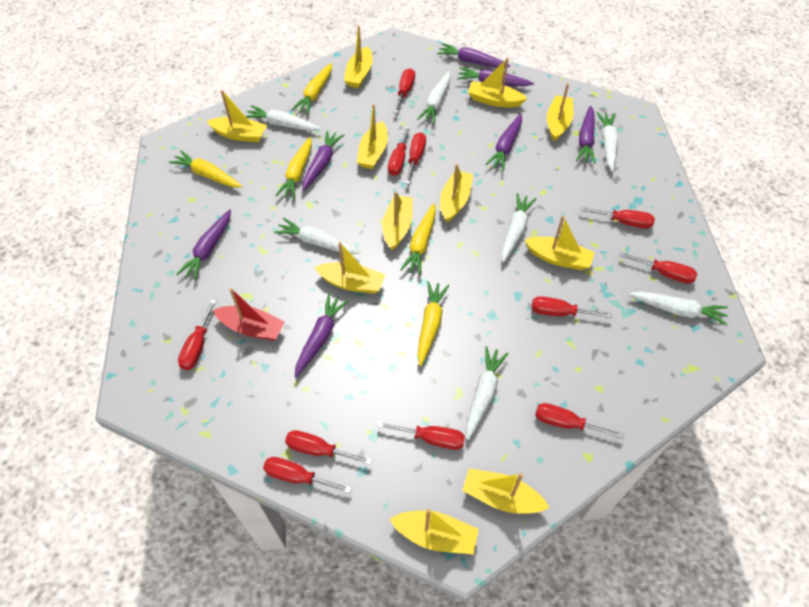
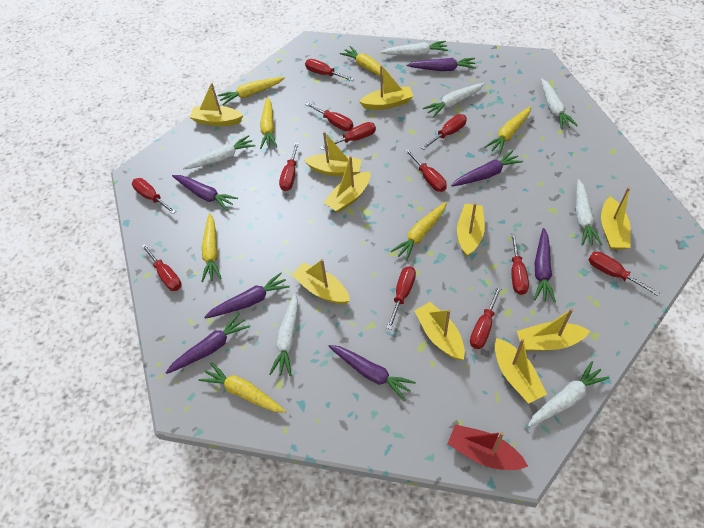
red screwdriver: [178,299,217,370] [263,457,352,494] [285,430,372,465] [377,421,465,450] [388,126,411,176] [393,68,415,113] [405,132,426,184] [532,296,612,318] [535,403,624,439] [580,207,655,229] [619,252,697,284] = 11 -> [132,178,176,214] [141,244,182,291] [279,142,299,191] [305,59,354,81] [305,102,353,131] [320,122,376,150] [387,266,416,330] [405,149,447,192] [421,114,467,150] [470,285,502,349] [511,233,529,295] [589,252,660,296] = 12
yellow boat: [207,90,267,142] [314,242,385,294] [344,25,373,88] [357,104,388,169] [382,191,413,250] [390,509,479,554] [440,164,473,222] [462,468,550,514] [468,57,527,107] [525,215,595,270] [547,83,573,141] = 11 -> [189,83,243,126] [292,259,350,304] [304,131,362,176] [323,156,370,213] [359,65,413,110] [414,302,465,360] [457,203,485,257] [495,338,547,404] [517,308,590,351] [601,187,631,250] = 10
yellow carrot: [169,150,243,188] [275,137,312,199] [292,63,332,114] [400,203,436,275] [417,281,449,366] = 5 -> [199,362,286,413] [201,213,222,282] [218,77,285,105] [260,97,277,149] [340,46,394,79] [390,202,447,261] [485,106,531,155] = 7

